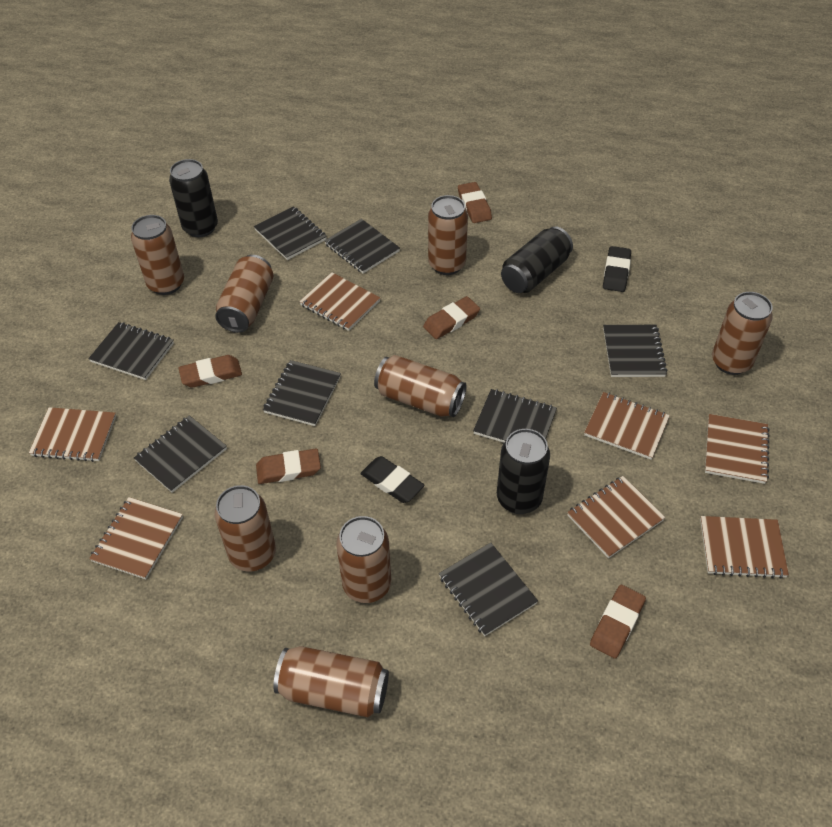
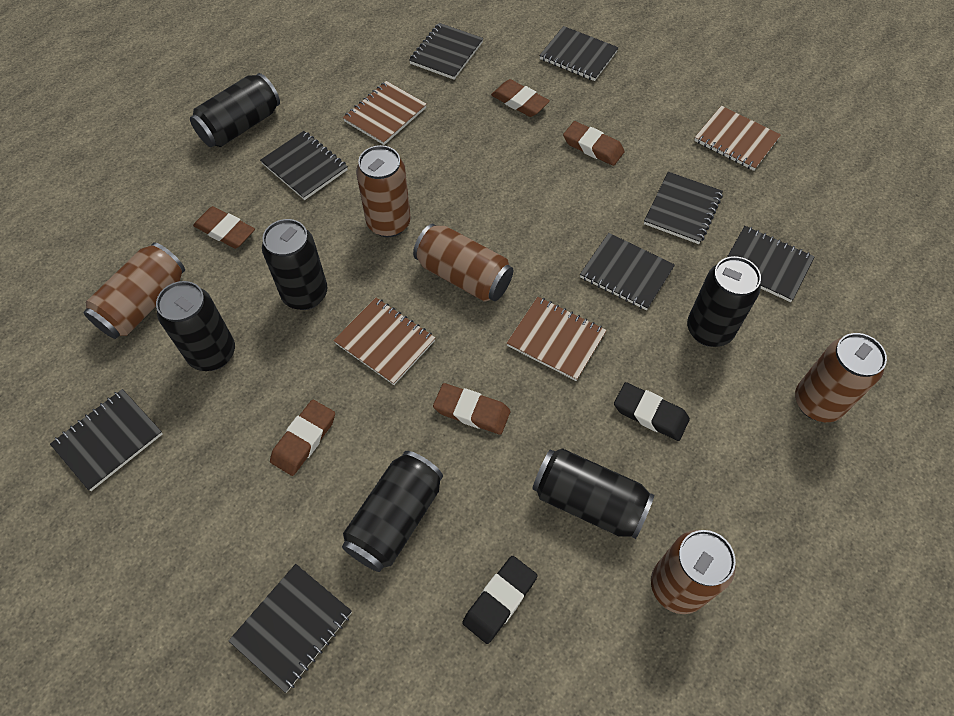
black can: [169,159,218,237] [497,429,550,514] [501,226,573,293] = 3 -> [156,281,235,371] [190,73,280,147] [262,219,328,310] [342,451,443,572] [532,448,654,539] [687,256,761,347] = 6
brown can: [131,215,184,295] [214,485,276,571] [215,255,274,333] [273,646,389,717] [336,516,391,603] [374,355,467,417] [428,195,468,275] [712,292,773,375] = 8 -> [83,242,185,339] [356,145,411,237] [413,224,513,302] [651,530,736,614] [795,333,887,422] = 5
brown notebook: [29,407,116,462] [89,497,183,579] [299,272,380,331] [567,476,666,558] [584,392,670,460] [700,516,789,579] [705,414,770,484] = 7 -> [333,298,435,385] [343,81,427,145] [507,297,607,381] [694,106,781,171] = 4

